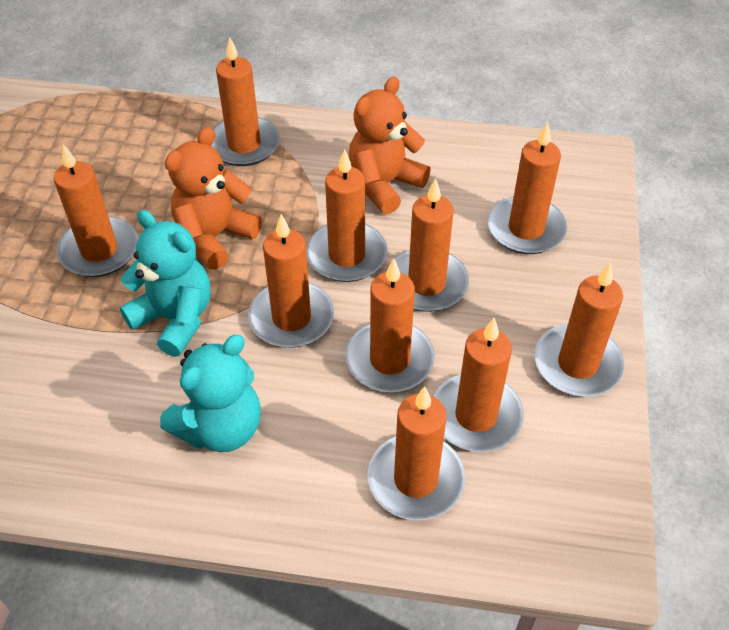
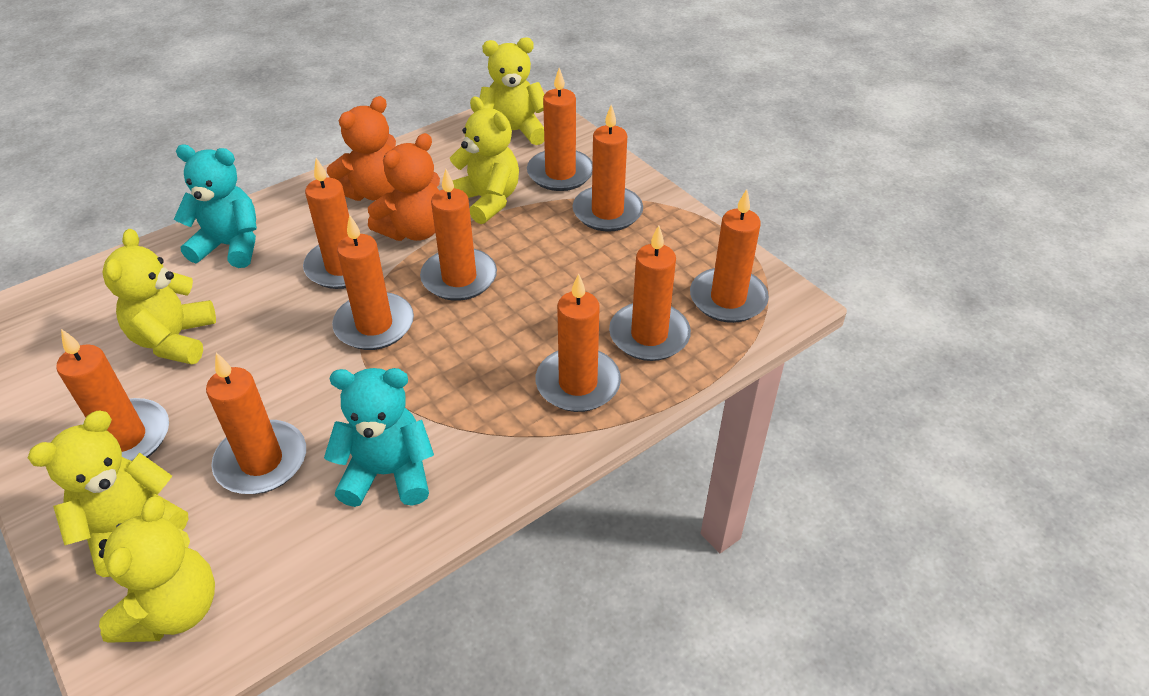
yellow teddy bear: none = 0 -> [28,411,188,577] [99,496,215,643] [103,229,216,365] [450,96,519,224] [480,37,545,145] = 5

